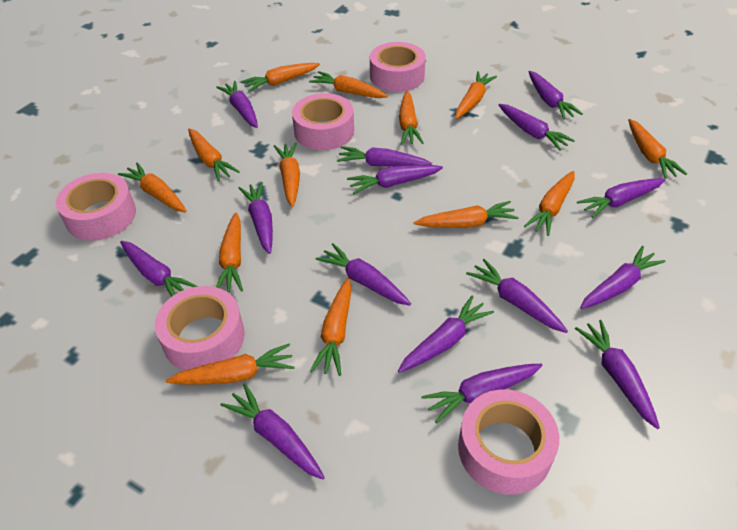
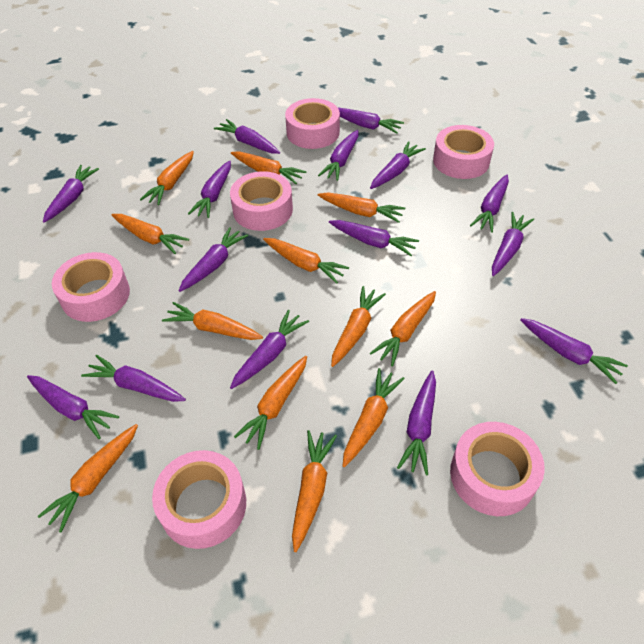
orange carrot: [118,162,187,212] [166,343,295,385] [188,128,240,182] [216,213,243,292] [241,63,320,92] [274,142,300,207] [309,71,388,98] [310,278,352,376] [399,91,423,145] [414,201,518,228] [455,71,497,119] [524,171,575,236] [628,119,687,179] = 13 -> [37,424,138,533] [111,214,189,254] [140,151,194,205] [162,302,263,340] [231,151,307,184] [234,356,307,450] [263,238,349,284] [292,430,337,552] [318,193,405,223] [331,286,386,367] [343,368,405,467] [369,291,436,367] = 12
pink tape: [56,173,136,241] [155,286,245,370] [292,93,354,150] [370,42,426,92] [458,389,559,495] = 5 -> [52,252,130,322] [152,450,246,549] [230,171,293,231] [285,98,340,149] [433,125,494,179] [450,422,545,516] = 6

